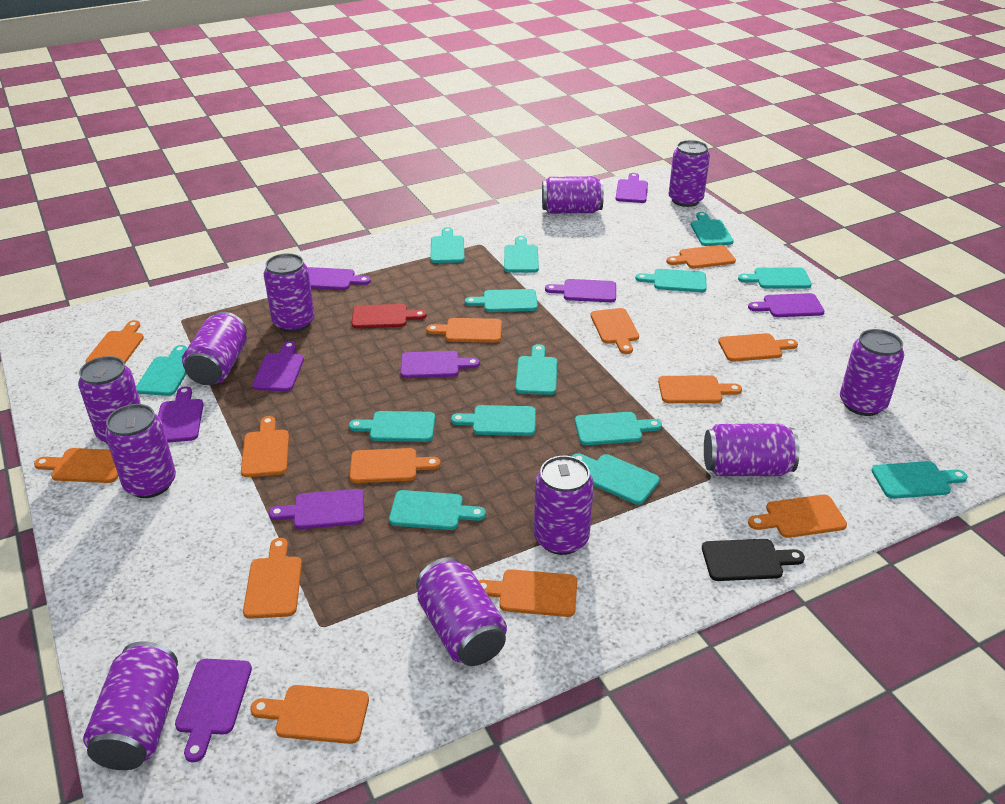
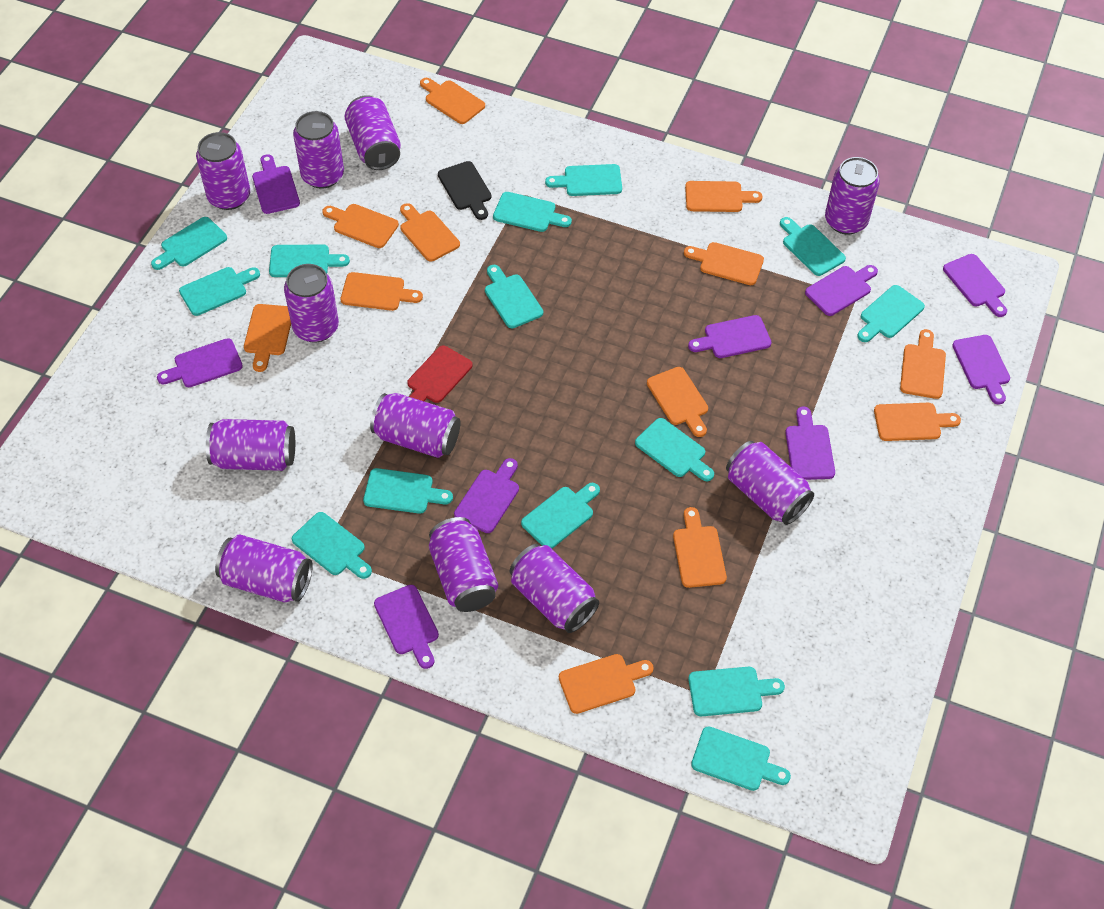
orange cutting board: [34,448,118,483] [86,320,144,363] [241,416,289,477] [243,538,302,619] [250,685,369,744] [350,448,441,483] [426,318,502,343] [478,569,577,617] [591,308,639,354] [658,376,742,403] [666,245,736,269] [718,333,798,362] [748,495,847,538] = 13 -> [244,304,291,372] [322,204,399,248] [341,272,423,311] [400,203,460,262] [420,78,485,124] [559,654,654,714] [647,367,708,437] [673,507,727,588] [684,242,764,285] [685,181,763,212] [874,403,961,441] [900,329,946,399] = 12

